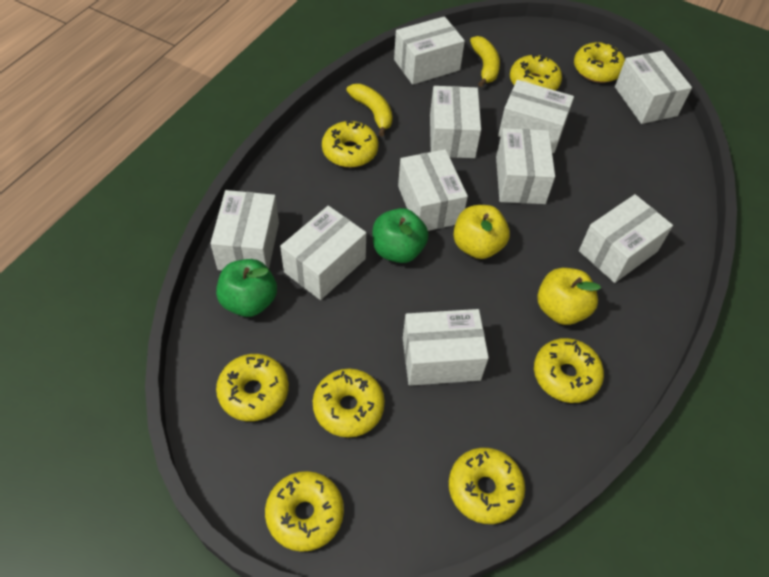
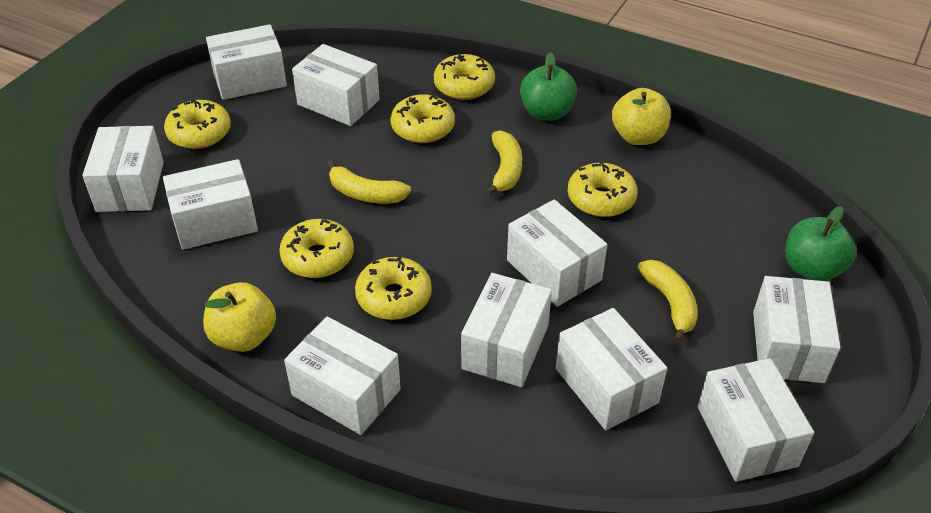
yellow banana: [346,84,393,137] [470,36,500,87] = 2 -> [327,160,411,204] [485,130,522,196] [638,260,698,343] = 3
yellow donut: [216,354,289,421] [265,471,344,552] [313,369,385,437] [322,121,379,167] [449,448,525,524] [510,55,562,91] [534,338,604,403] [574,42,625,83] = 8 -> [164,99,231,149] [279,219,354,278] [355,256,432,320] [391,94,455,143] [434,54,495,100] [568,161,637,217] = 6

